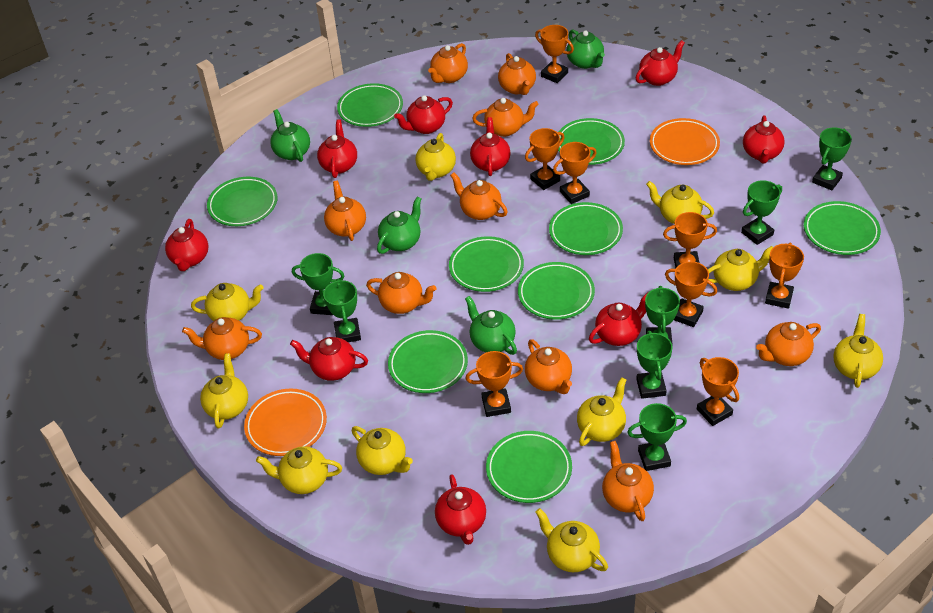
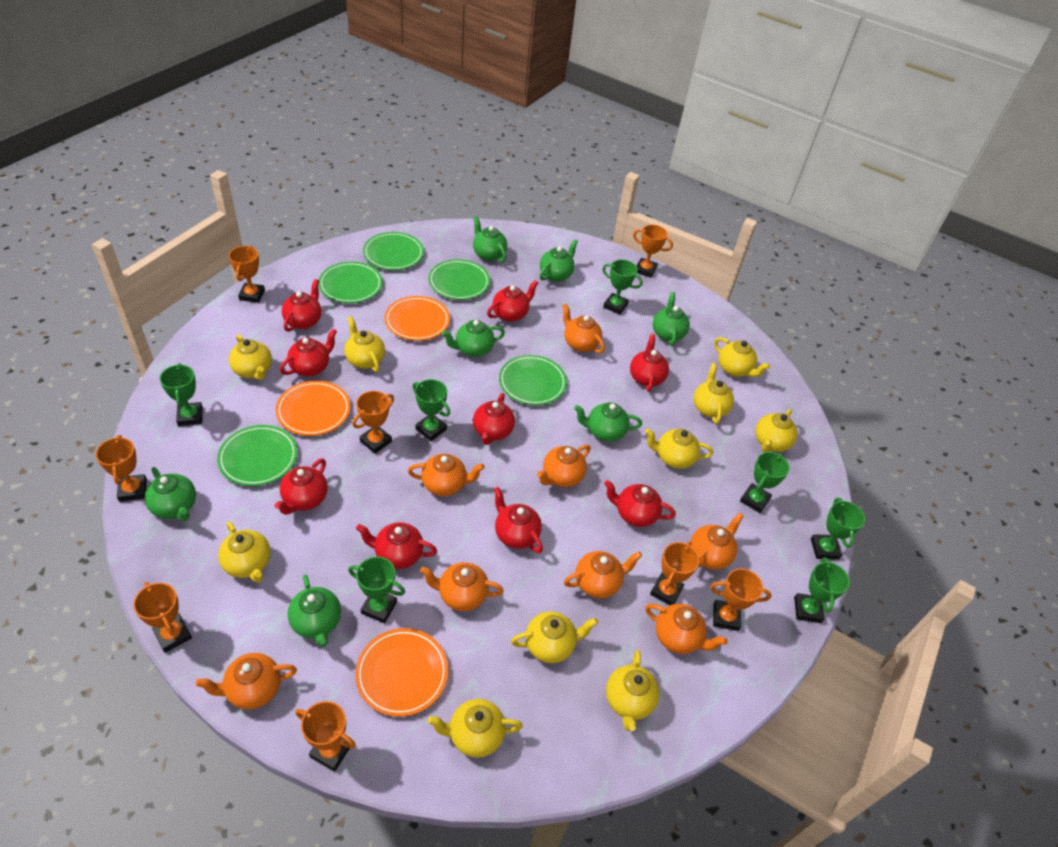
green plate: [207,177,278,226] [337,83,403,127] [388,330,468,393] [449,236,524,292] [486,431,572,503] [518,262,595,320] [549,202,623,255] [558,118,625,165] [804,201,881,255] = 9 -> [217,425,298,486] [318,262,383,303] [363,232,424,270] [428,259,490,300] [499,355,567,405] = 5
green teapot: [270,109,310,162] [377,197,422,254] [465,296,517,355] [567,29,605,69] = 4 -> [144,467,196,521] [288,575,341,647] [442,320,505,357] [473,216,507,262] [540,239,578,282] [574,402,642,442] [653,292,690,346] = 7
orange plate: [244,388,327,456] [650,118,720,165] = 2 -> [276,381,351,436] [355,628,448,717] [384,296,450,341] = 3
orange teapot: [182,317,262,360] [324,181,366,241] [366,272,436,314] [428,43,468,83] [450,172,508,220] [472,98,539,137] [498,53,536,95] [525,339,572,394] [602,441,654,521] [756,322,821,366] = 10 -> [196,653,297,710] [408,454,485,496] [420,562,504,611] [537,444,591,487] [562,304,605,354] [564,551,642,598] [645,604,728,654] [691,513,744,570] = 8

